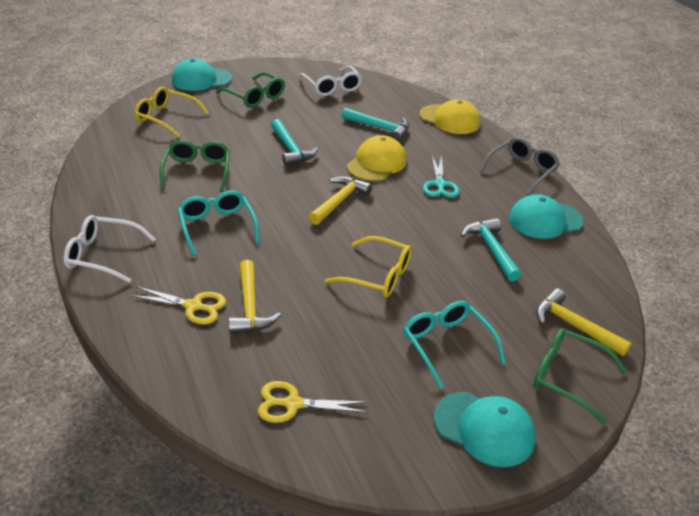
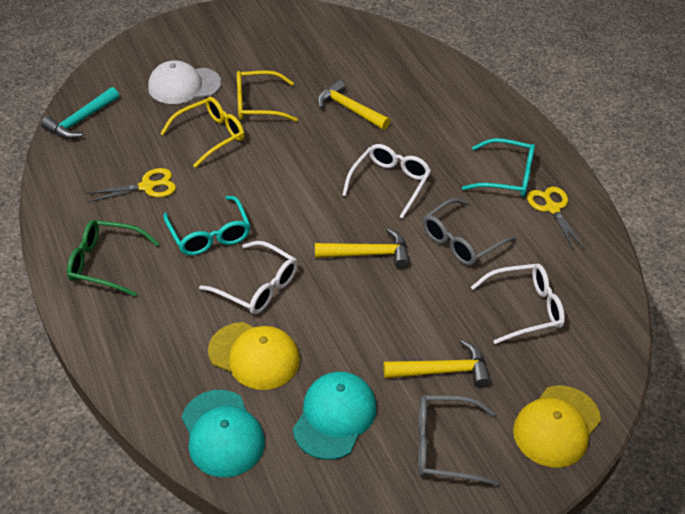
green glasses: [159,140,230,192] [216,72,285,108] [533,328,627,424] = 3 -> [67,220,160,297] = 1
grey glasses: [479,137,560,195] = 1 -> [418,395,500,486] [423,198,516,266] = 2
turquoise cap: [172,59,232,91] [434,392,536,467] [509,194,583,239] = 3 -> [182,390,265,477] [293,372,376,460] = 2
turquoise hammer: [271,119,318,166] [342,108,409,141] [461,218,521,282] = 3 -> [41,87,119,139] = 1
turquoise scissors: [423,156,460,198] = 1 -> none = 0
white cap: none = 0 -> [148,60,221,104] = 1
white glasses: [63,215,156,283] [298,66,362,96] = 2 -> [199,241,298,315] [342,144,431,219] [471,264,565,344] = 3

